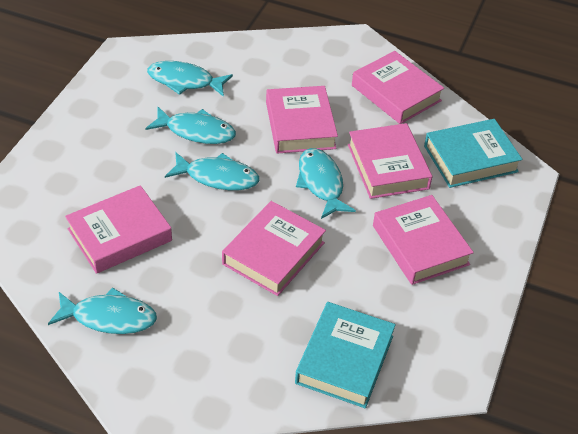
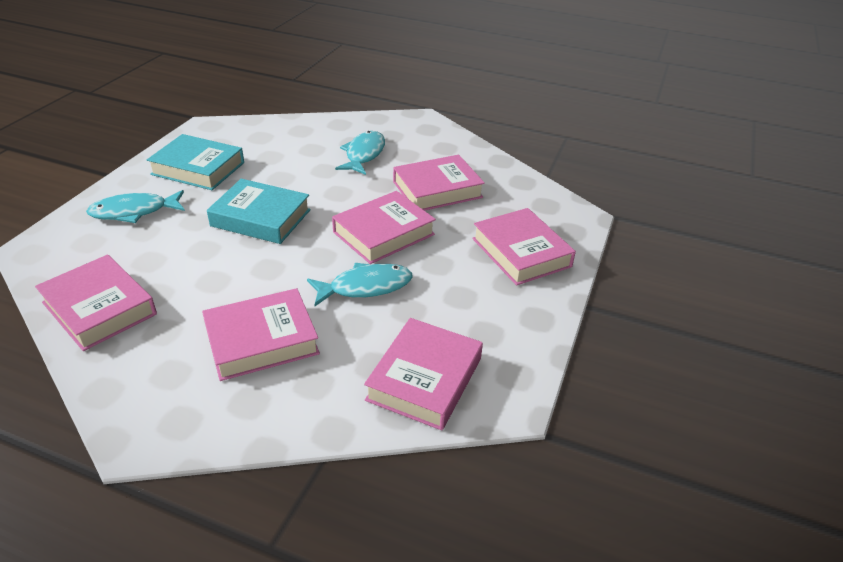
turquoise fish: [48,287,157,334] [145,107,236,144] [147,61,233,97] [165,152,259,190] [296,148,356,219] = 5 -> [86,190,185,223] [307,263,412,306] [335,131,385,175] = 3

